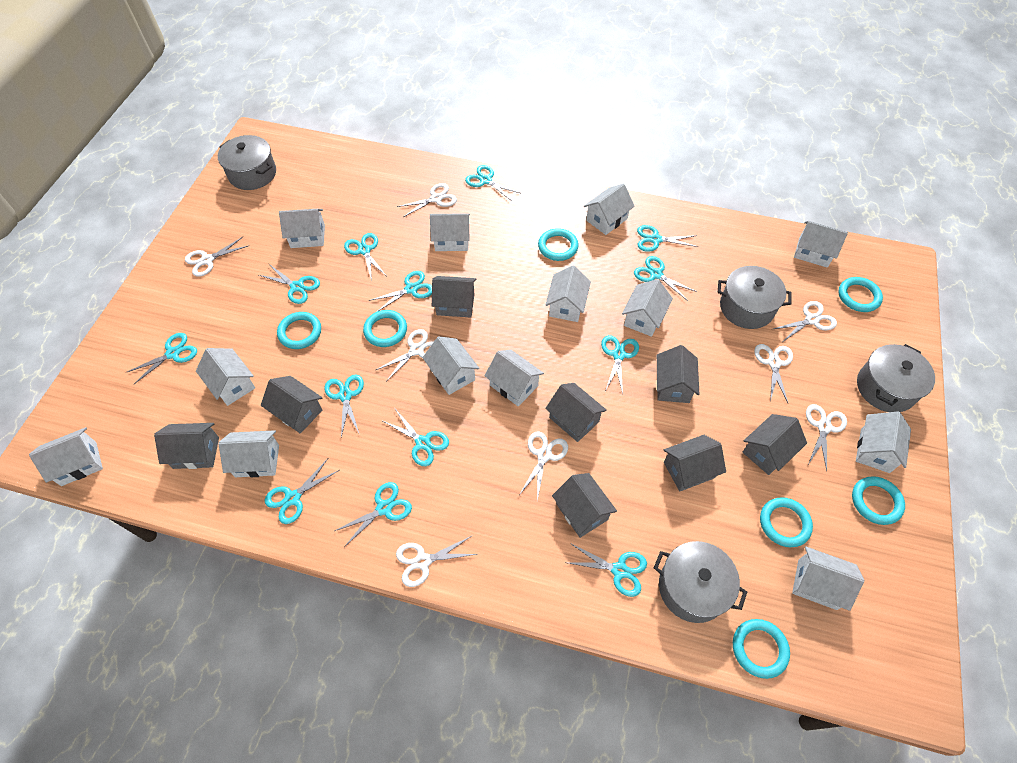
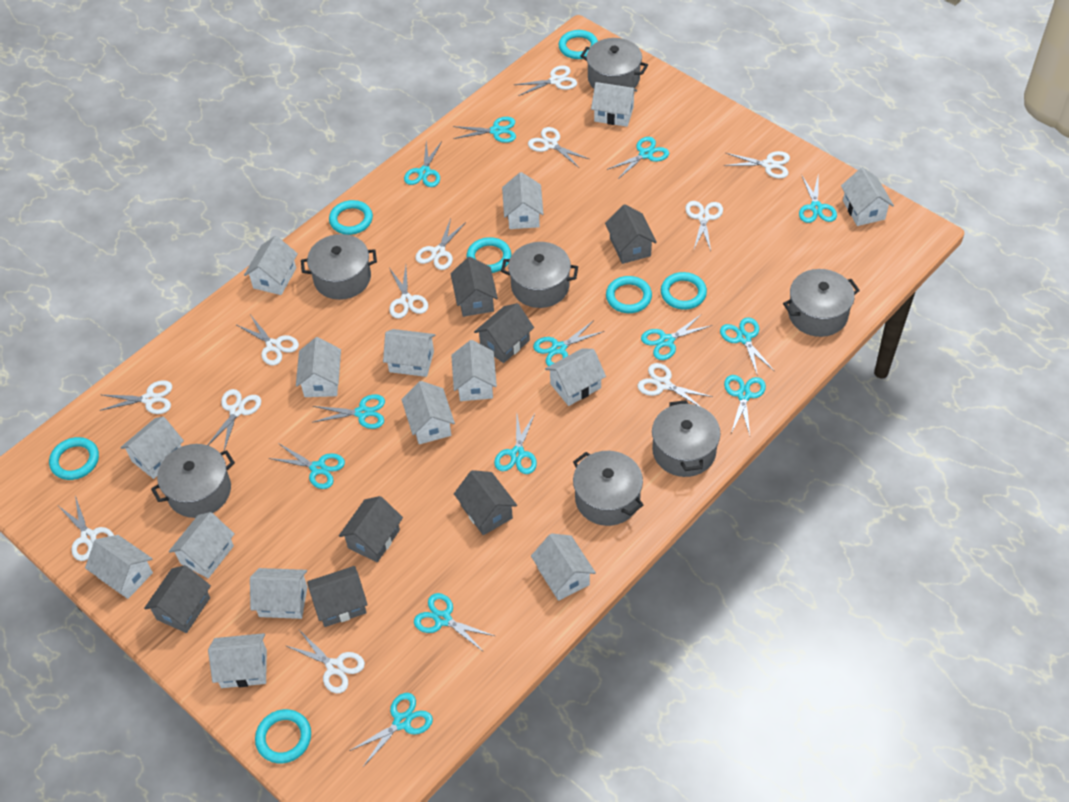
grey house: [154,423,219,469] [261,376,322,433] [432,276,476,318] [545,383,607,442] [552,473,617,538] [657,345,699,403] [664,435,726,491] [743,414,807,475] = 8 -> [144,565,211,633] [307,566,368,627] [339,496,403,562] [451,257,498,317] [454,470,517,535] [474,303,534,363] [605,204,657,264] = 7
grey pot: [218,135,276,190] [654,541,747,623] [718,266,791,329] [857,344,935,412] = 4 -> [151,444,235,518] [301,234,377,300] [501,242,578,308] [573,451,643,526] [580,38,648,89] [652,400,721,477] [783,269,860,337] = 7
white house: [29,427,103,486] [196,348,255,406] [219,430,279,477] [279,209,325,248] [422,336,480,395] [430,213,470,251] [484,350,544,406] [545,266,591,322] [584,184,635,235] [622,279,673,337] [792,547,864,611] [794,221,848,268] [856,411,911,473] = 13 -> [85,535,153,599] [120,417,184,479] [169,512,234,578] [208,633,267,688] [244,236,298,295] [250,568,307,619] [296,337,341,397] [383,329,435,377] [401,381,455,444] [451,340,497,401] [502,172,543,229] [531,533,596,601] [545,348,606,406] [591,82,637,127] [841,167,894,226] = 15
white scissors: [185,237,248,277] [376,329,433,382] [396,536,477,587] [397,183,457,217] [519,431,568,501] [754,344,793,403] [771,301,837,341] [806,404,847,471] = 8 -> [59,496,114,561] [99,380,172,414] [208,389,261,451] [237,316,299,366] [287,630,365,693] [389,266,428,319] [415,218,466,270] [514,65,577,96] [528,127,589,168] [638,363,713,407] [685,201,723,251] [724,151,790,179] = 12

